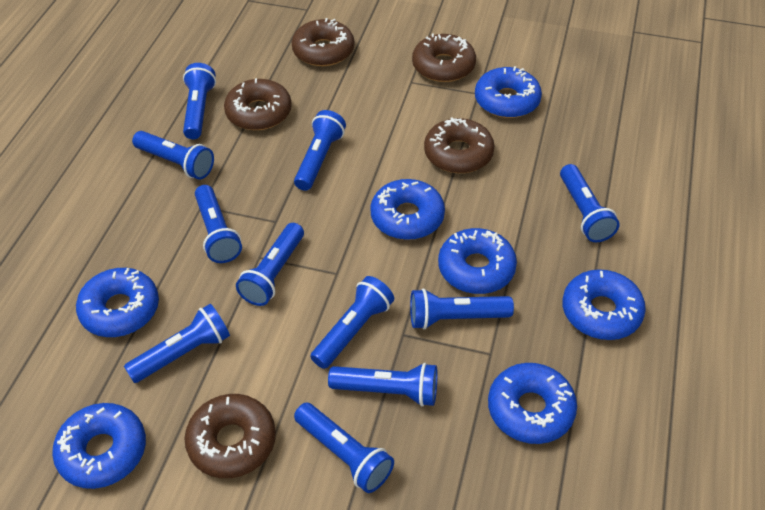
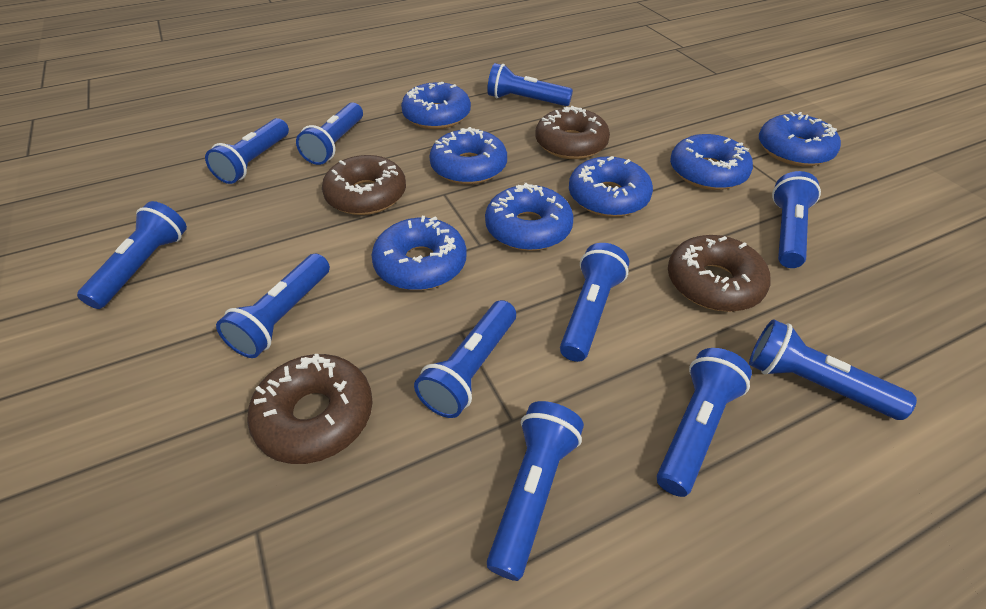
brown donut: [184,394,276,478] [224,78,292,130] [291,18,354,66] [412,33,476,82] [424,117,495,173] = 5 -> [247,354,373,464] [322,155,406,215] [535,106,610,159] [668,235,771,312] = 4

